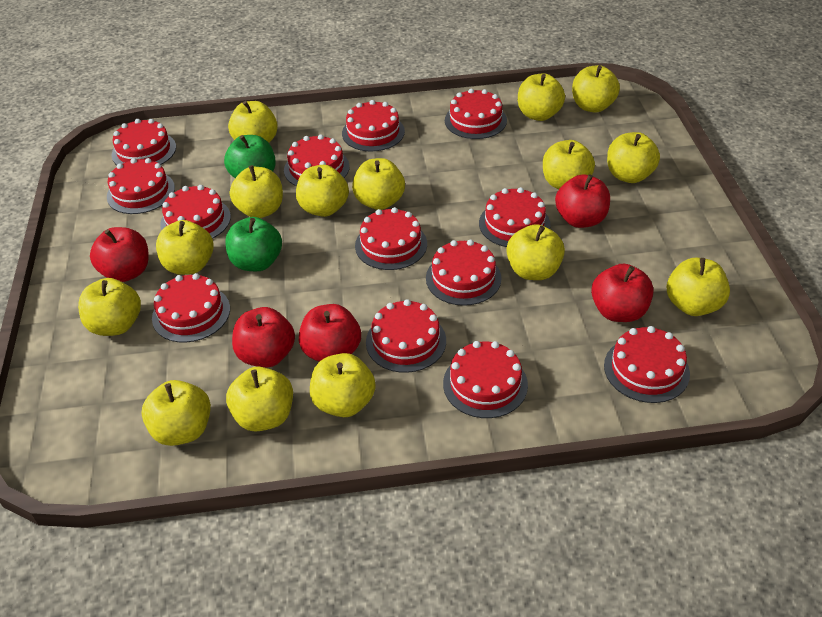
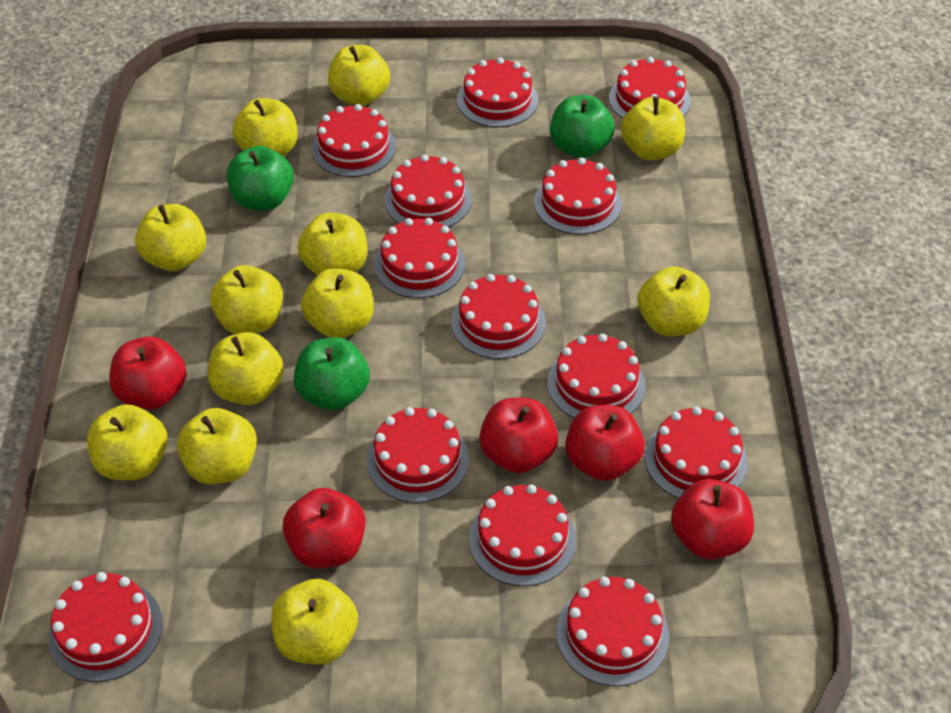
green apple: [224,135,276,178] [225,217,282,271] = 2 -> [227,146,294,211] [294,337,370,410] [550,95,614,158] = 3
yellow apple: [78,278,141,336] [141,380,211,446] [156,220,214,275] [226,367,293,432] [228,101,278,143] [230,165,283,218] [296,165,349,217] [310,353,376,417] [352,158,405,210] [506,224,565,280] [518,73,565,121] [543,140,595,189] [572,65,620,112] [607,132,660,183] [667,258,730,316] = 15 -> [87,404,167,480] [135,204,206,271] [177,408,257,484] [208,332,284,405] [210,265,283,334] [233,98,298,156] [271,579,358,664] [297,213,367,275] [301,268,373,338] [328,44,390,106] [621,96,685,160] [637,266,710,336] = 12

